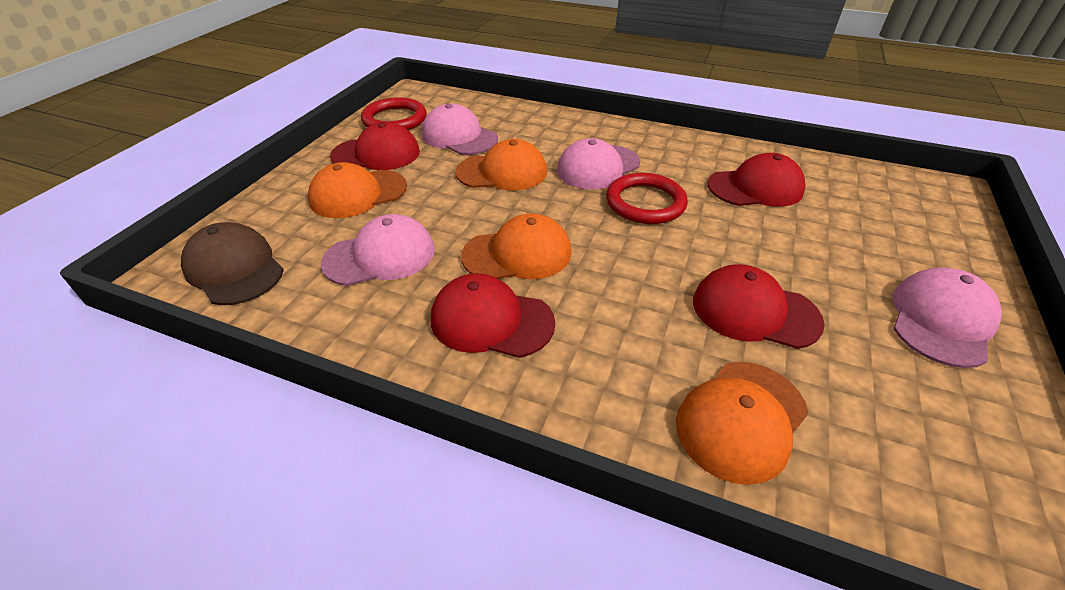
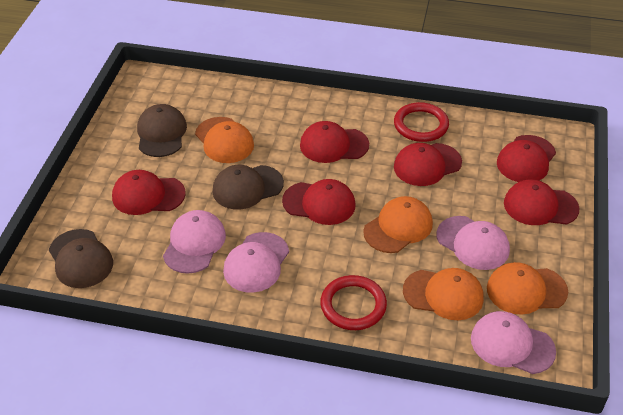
brown cap: [181,222,284,305] = 1 -> [49,229,113,288] [137,104,187,157] [213,165,284,210] = 3
red cap: [330,122,420,170] [431,273,555,358] [693,264,825,349] [708,153,806,207] = 4 -> [112,170,186,215] [282,179,356,225] [300,121,369,163] [394,143,462,186] [497,135,556,182] [504,179,579,225] = 6

